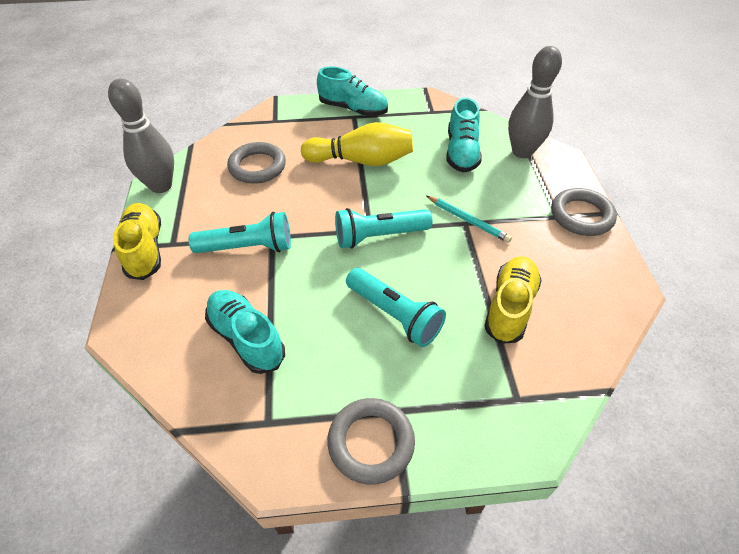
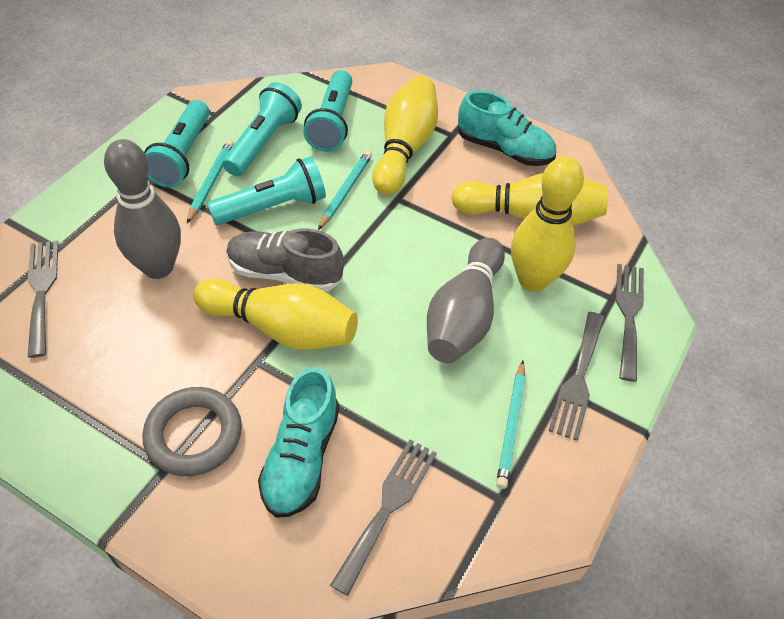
grey fork: none = 0 -> [28,240,59,358] [330,439,437,596] [548,312,604,441] [616,264,644,382] = 4
grey ring: [227,142,286,184] [327,398,415,485] [552,188,617,236] = 3 -> [142,387,242,476] = 1
grey shoe: none = 0 -> [226,229,344,291] = 1
turquoise flashlight: [189,212,291,253] [335,208,433,249] [346,268,446,347] = 3 -> [144,100,210,188] [207,156,326,225] [222,82,302,176] [303,70,352,152] = 4
turquoise pencil: [427,196,512,243] = 1 -> [187,140,234,223] [318,151,372,230] [496,361,525,489] = 3
turquoise shoe: [205,290,285,374] [317,66,388,116] [446,97,482,172] = 3 -> [258,367,339,518] [458,90,556,166] = 2
yellow bowling pin: [301,122,413,166] = 1 -> [193,278,358,350] [372,76,438,195] [451,173,608,226] [511,156,584,292] = 4
yellow shoe: [113,203,161,280] [484,256,542,344] = 2 -> none = 0

